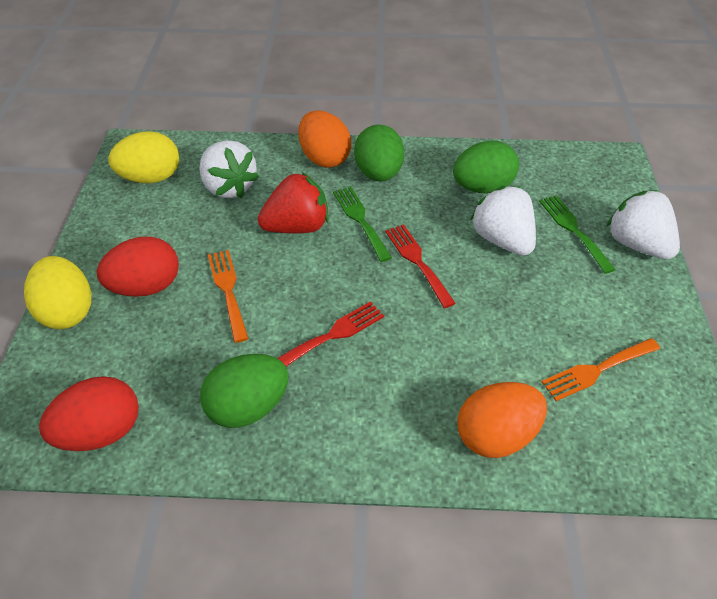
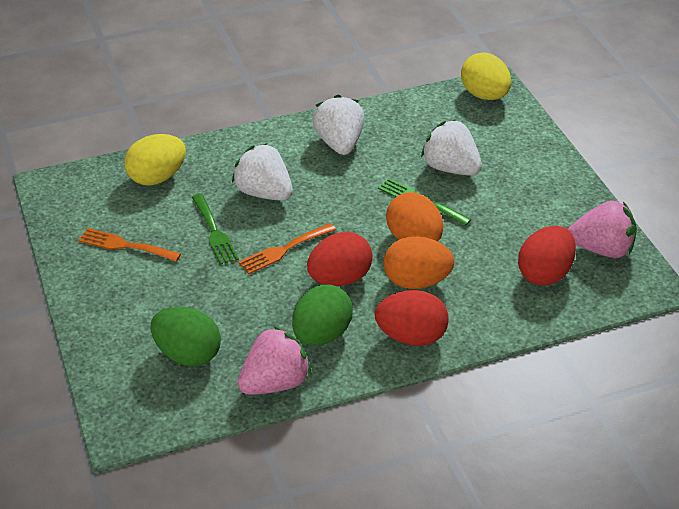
green egg: [200,354,288,428] [354,125,404,181] [453,140,519,193] = 3 -> [151,307,221,366] [292,284,353,346] = 2
pink strawberry: none = 0 -> [238,326,311,395] [568,201,637,258] = 2
red egg: [39,376,139,451] [97,237,179,297] = 2 -> [307,232,373,286] [375,290,449,346] [518,226,576,286] = 3
red fork: [277,301,384,366] [385,224,456,308] = 2 -> none = 0
red strawberry: [258,172,329,233] = 1 -> none = 0

